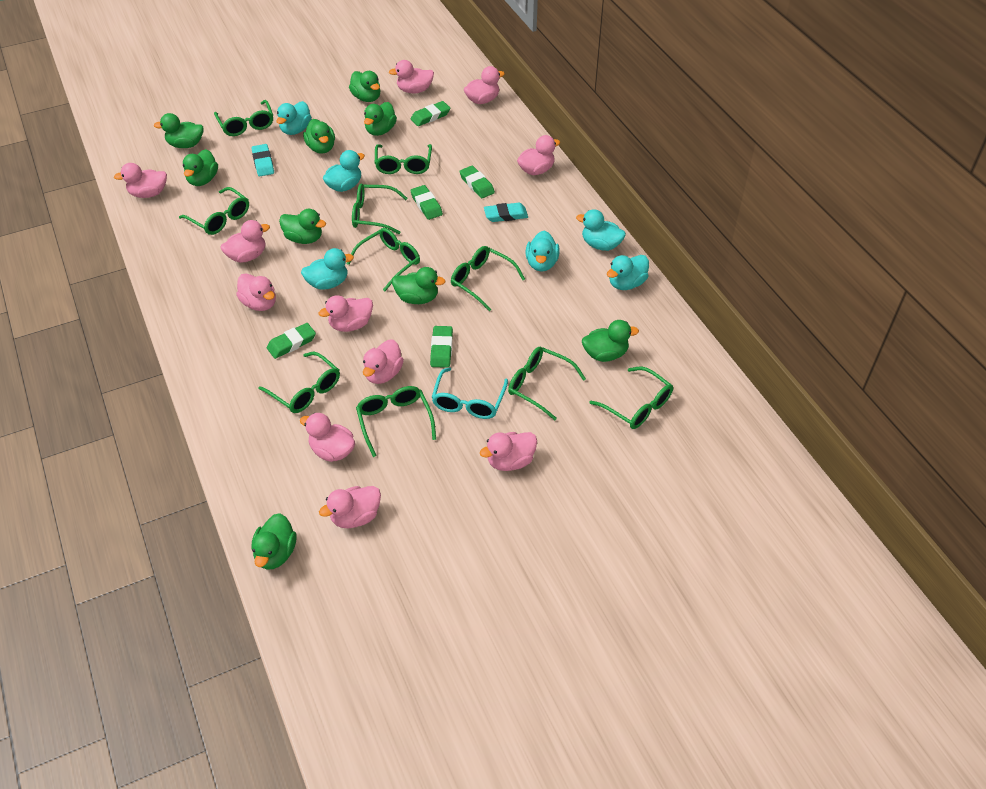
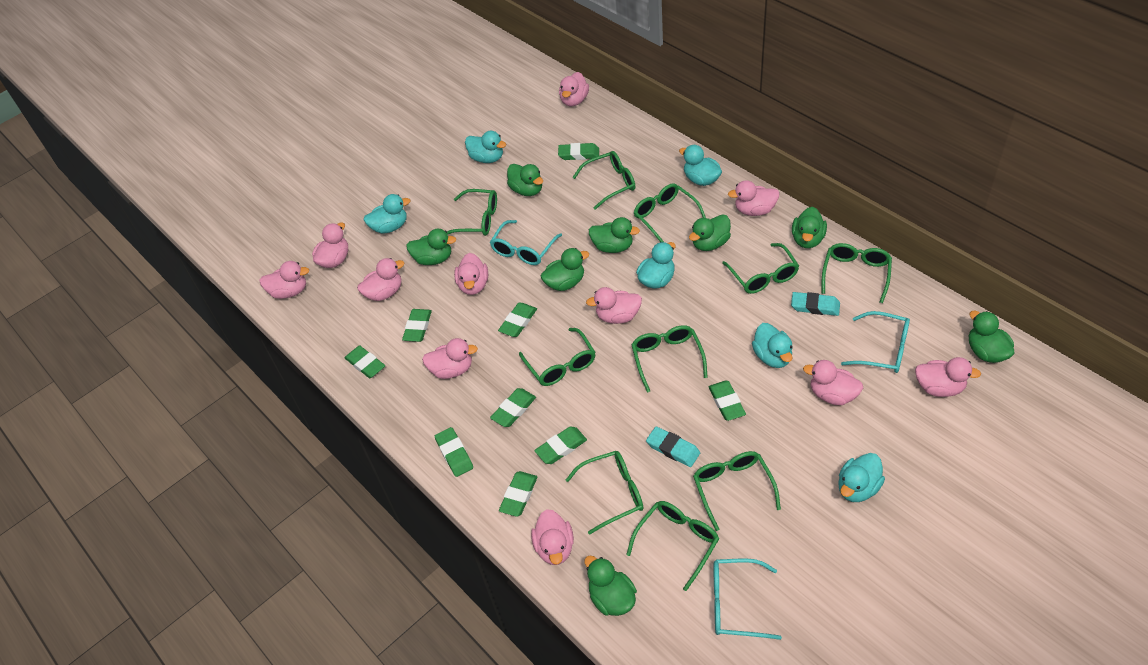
green duck: [154,113,204,148] [183,149,218,186] [252,513,297,570] [279,209,326,244] [303,119,335,154] [349,71,381,102] [364,102,397,136] [392,267,446,304] [582,320,639,362] = 9 -> [406,229,456,265] [507,164,543,196] [541,248,589,291] [584,556,637,616] [589,217,640,253] [689,214,731,251] [792,207,827,248] [969,311,1014,363] = 8
green eraser: [267,323,316,359] [410,185,443,220] [411,101,450,126] [430,326,453,368] [459,166,495,198] = 5 -> [344,345,385,378] [402,309,432,342] [435,427,473,477] [490,388,536,427] [498,302,537,337] [499,471,538,517] [534,426,587,464] [558,143,599,160] [708,381,746,421] = 9
turquoise glasses: [431,367,508,419] = 1 -> [490,220,562,265] [714,558,782,640] [841,311,910,373] = 3

